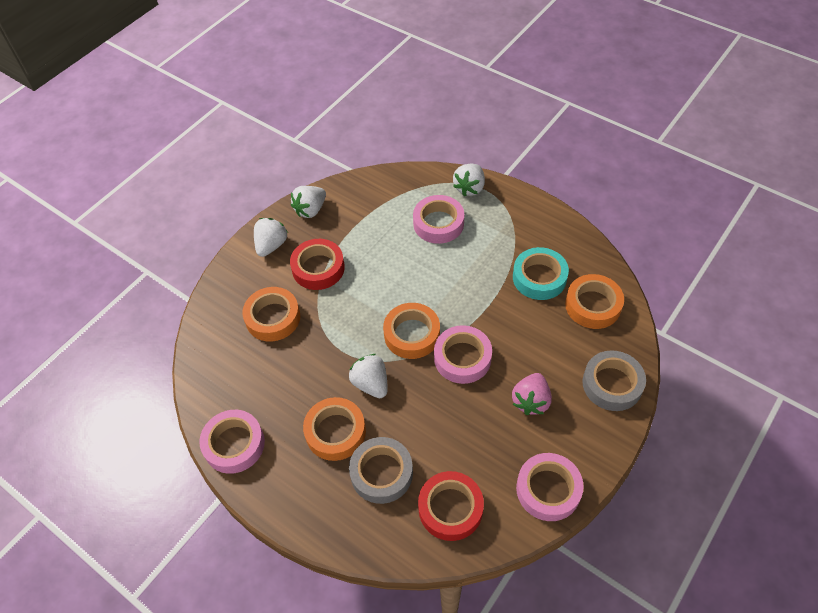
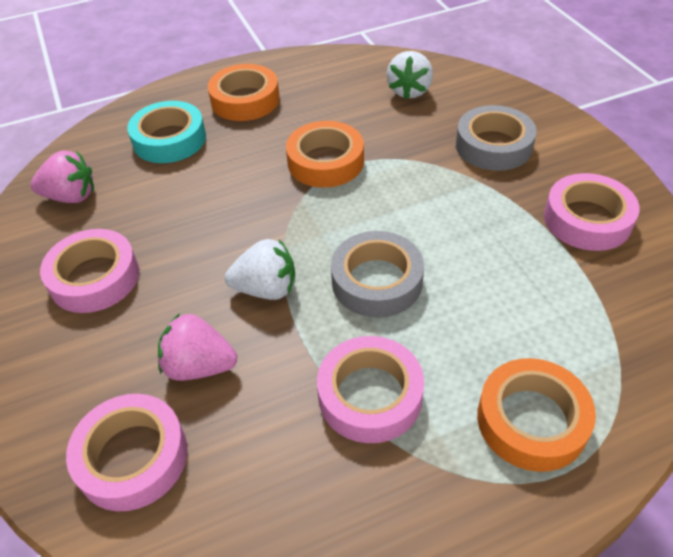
orange tape: [242,287,300,342] [303,397,366,461] [383,303,440,359] [565,274,624,329] = 4 -> [208,64,280,121] [286,121,364,188] [477,358,596,472] = 3
pink strawberry: [512,373,552,415] = 1 -> [30,150,94,203] [158,313,237,381] = 2
red tape: [290,239,345,290] [418,471,484,541] = 2 -> none = 0
white strawberry: [254,218,288,257] [291,186,326,218] [349,354,388,398] [453,164,485,196] = 4 -> [225,239,295,300] [386,51,433,100] = 2

